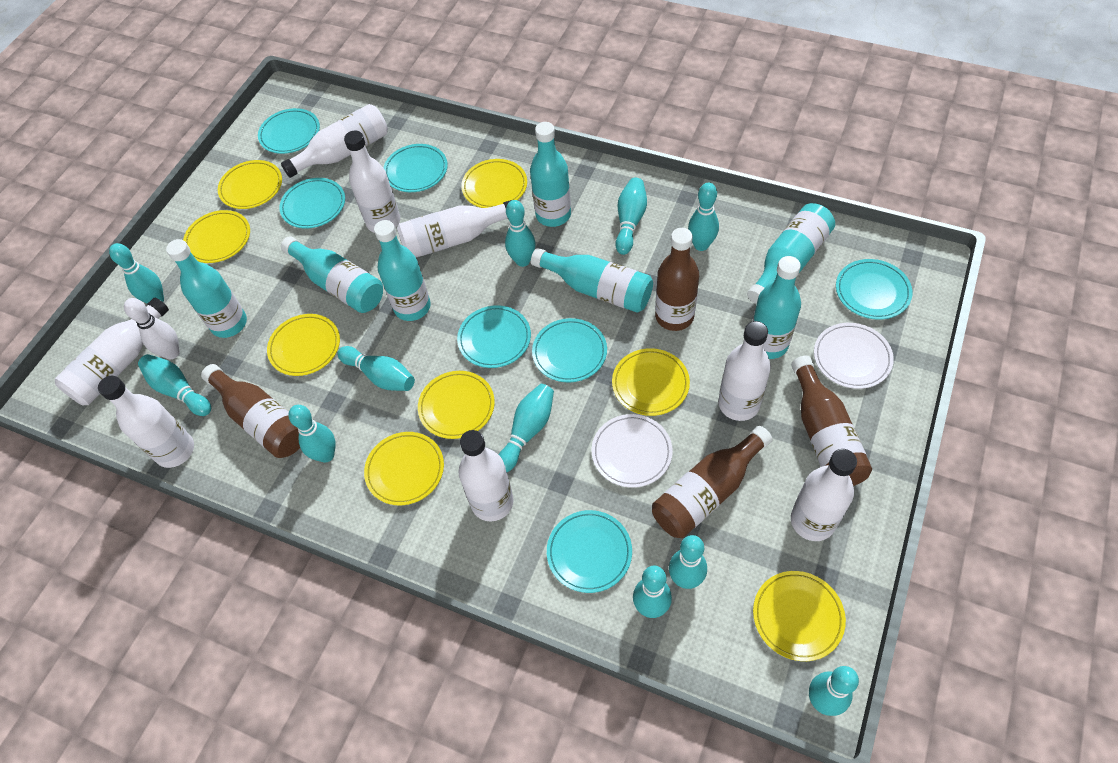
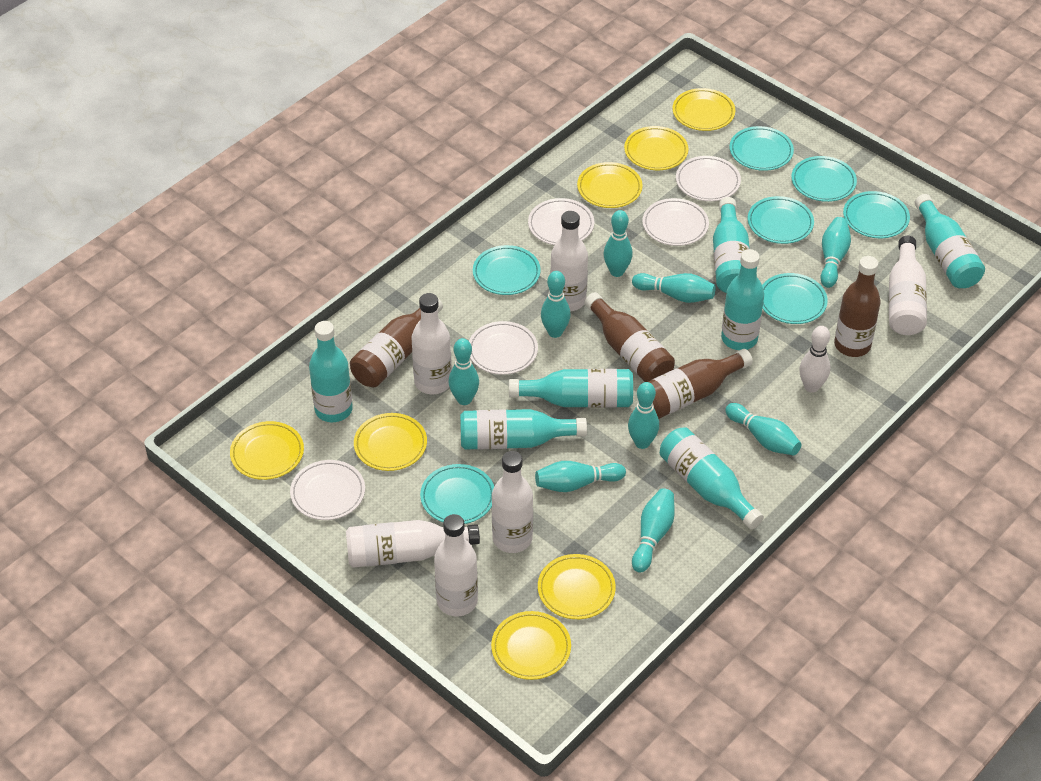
turquoise bowling pin: [109,243,164,304] [138,354,211,416] [288,405,336,463] [337,346,415,391] [498,384,554,472] [505,200,536,267] [615,178,647,255] [633,566,672,618] [669,535,707,589] [688,183,719,251] [809,666,859,716] = 11 -> [449,338,479,405] [535,461,626,492] [541,271,571,338] [604,210,633,277] [628,382,659,449] [632,273,716,303] [632,488,675,573] [725,403,802,456] [820,217,851,288] = 9
white bottle: [55,297,169,405] [98,376,194,468] [281,104,388,178] [344,131,400,233] [397,200,512,257] [459,430,514,521] [718,321,771,421] [791,449,857,541] = 8 -> [346,520,480,568] [411,293,452,395] [434,514,478,616] [492,451,533,553] [550,211,588,311] [889,236,927,335] = 6
white plate: [592,414,673,488] [814,323,894,389] = 2 -> [290,460,365,520] [469,321,538,375] [528,198,594,245] [642,198,709,246] [676,156,741,201] = 5
yellow plate: [183,210,250,263] [218,160,282,209] [267,314,340,376] [364,432,444,505] [418,371,495,439] [461,159,527,208] [612,348,690,416] [753,571,846,661] = 8 -> [230,421,304,480] [354,413,427,471] [491,611,571,680] [538,554,616,619] [577,162,643,208] [624,126,688,170] [672,88,735,131] = 7

